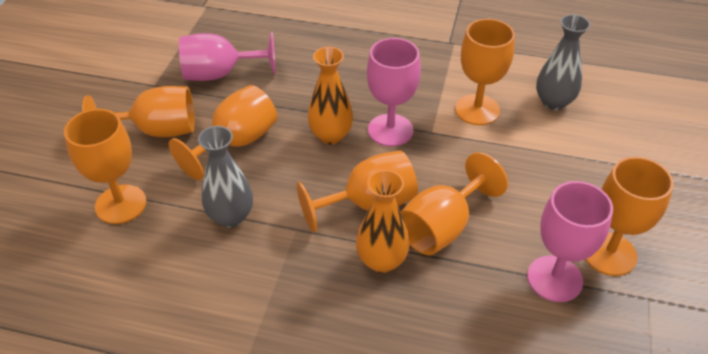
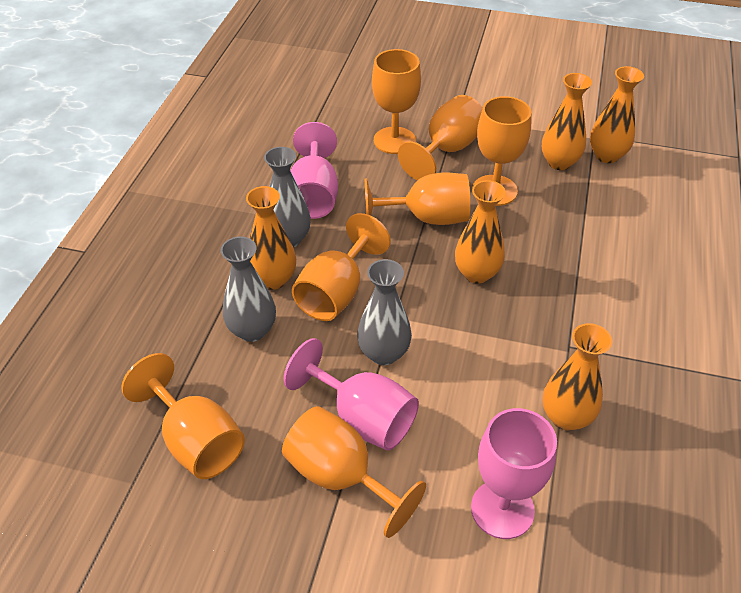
grey vase: [198,126,253,227] [536,14,590,110] = 2 -> [221,236,276,342] [264,147,311,247] [357,259,412,365] = 3
orange vase: [307,47,353,144] [356,170,410,273] = 2 -> [246,186,296,290] [455,180,506,284] [542,73,592,170] [543,323,612,431] [590,66,644,163] = 5

